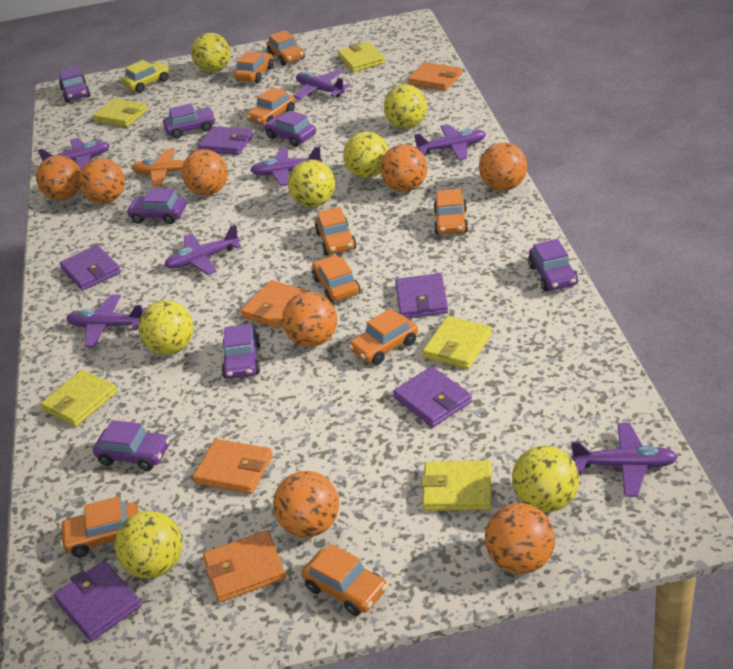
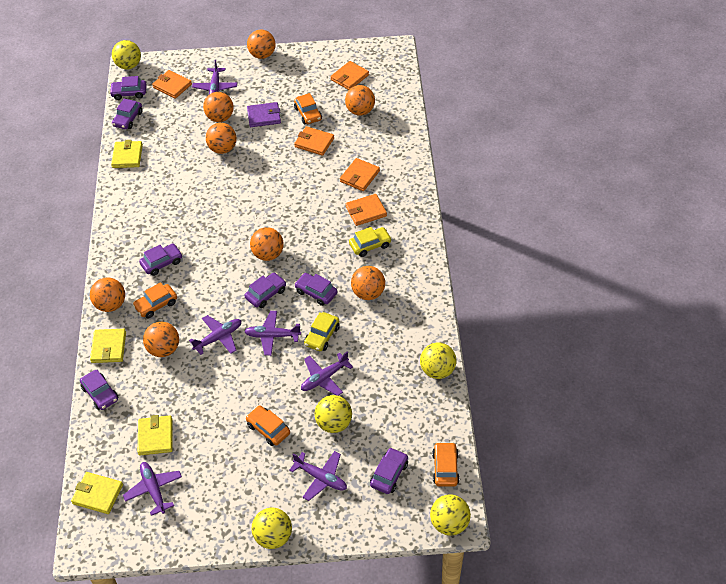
orange car: [59,496,139,557] [234,52,274,83] [247,87,295,125] [267,30,305,66] [301,544,387,616] [312,255,360,302] [315,207,357,255] [349,308,418,365] [434,189,468,235] = 9 -> [133,282,177,318] [246,406,290,446] [294,93,322,124] [432,442,460,487] = 4
orange plane: [131,148,198,186] = 1 -> none = 0
orange wallet: [193,439,273,494] [203,530,286,602] [240,280,308,329] [408,62,462,91] = 4 -> [152,70,192,99] [294,126,334,156] [330,61,369,90] [340,158,380,191] [346,194,387,226] = 5
purple plane: [38,138,110,170] [66,295,146,347] [164,224,241,275] [250,147,322,186] [294,70,351,99] [414,124,486,160] [571,423,678,497] = 7 -> [123,462,182,516] [189,315,241,355] [192,60,237,95] [244,311,301,356] [289,451,347,501] [301,351,353,396] = 6
purple wallet: [54,561,142,641] [60,245,121,291] [197,126,253,155] [393,366,472,427] [395,273,448,318] = 5 -> [247,102,281,127] = 1
yellow ball: [115,511,183,579] [138,301,194,355] [191,33,230,72] [288,160,335,207] [343,131,388,178] [384,84,427,129] [512,446,579,513] = 7 -> [112,40,141,69] [252,508,292,549] [315,395,352,433] [420,342,456,379] [430,494,471,536] = 5
yellow car: [121,60,170,93] = 1 -> [304,312,340,351] [349,227,392,257] = 2
yellow wallet: [40,370,117,427] [93,98,148,127] [338,42,385,72] [421,460,492,511] [423,316,492,369] = 5 -> [71,472,123,514] [90,329,126,363] [111,140,143,168] [138,415,173,455] = 4

